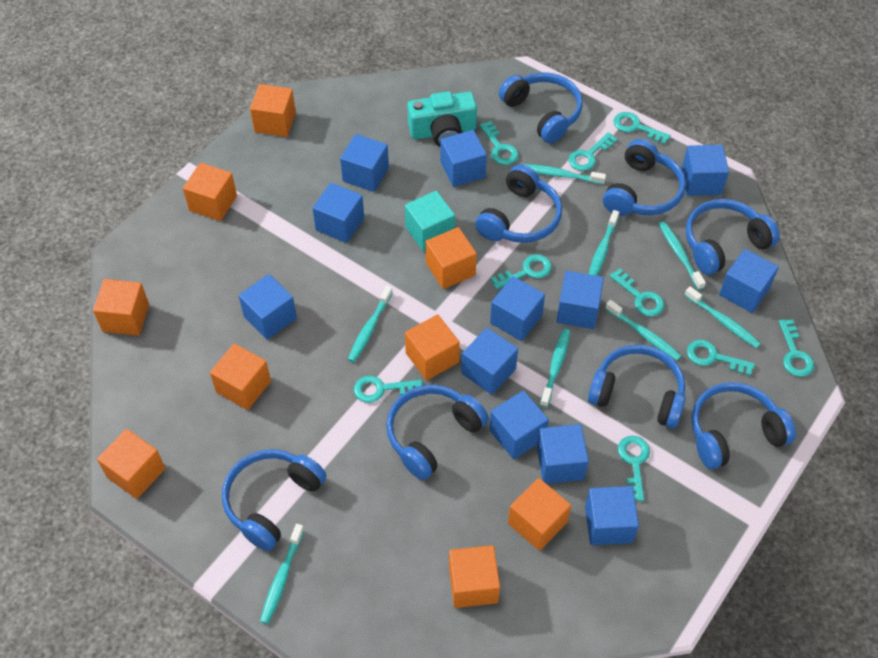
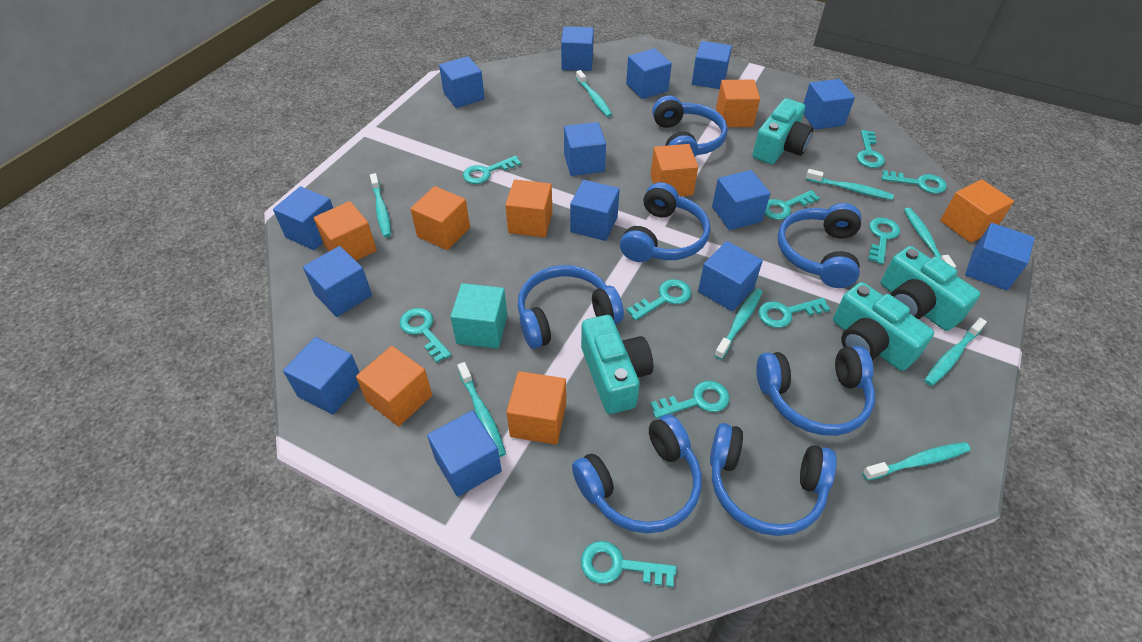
blue cube: [239,274,297,340] [312,183,364,243] [340,134,389,192] [441,130,487,187] [461,328,518,395] [489,390,549,459] [490,276,545,341] [537,424,589,484] [556,271,604,329] [585,486,639,545] [681,145,729,196] [719,249,779,313] = 12 -> [273,186,333,250] [283,337,360,415] [303,246,372,317] [427,410,502,497] [439,56,485,108] [561,26,594,71] [564,122,606,176] [570,180,620,241] [626,48,672,99] [692,41,732,89] [698,241,763,312] [712,170,770,230] [803,79,855,130] [965,223,1035,290] = 14
blue headphones: [222,449,327,551] [386,385,489,480] [475,164,562,243] [499,73,583,143] [588,345,686,429] [603,139,686,216] [686,199,780,275] [691,382,796,469] = 8 -> [518,265,624,349] [572,414,702,533] [620,182,710,262] [652,95,728,157] [710,423,837,536] [756,346,875,436] [778,203,861,288] = 7
orange cube: [93,279,149,336] [97,429,165,499] [183,163,237,221] [210,343,271,410] [250,84,296,137] [405,314,460,380] [426,227,477,289] [449,545,500,608] [508,478,571,551] = 9 -> [314,201,377,261] [356,346,432,426] [410,186,470,250] [505,180,552,237] [506,371,566,445] [651,144,698,196] [716,80,760,127] [940,179,1014,243] = 8
turquoise camera: [407,91,477,147] = 1 -> [581,315,653,414] [752,98,814,164] [833,282,934,371] [881,246,980,331] = 4
turquoise key: [354,375,423,403] [479,121,519,165] [491,254,552,289] [569,132,618,171] [609,268,664,317] [613,112,671,145] [618,436,650,501] [687,340,755,376] [779,319,814,377] = 9 -> [399,308,451,363] [463,156,521,184] [581,541,676,587] [627,279,691,321] [650,381,729,418] [758,298,830,328] [765,190,820,220] [857,130,885,168] [868,217,900,264] [882,170,947,194] = 10

